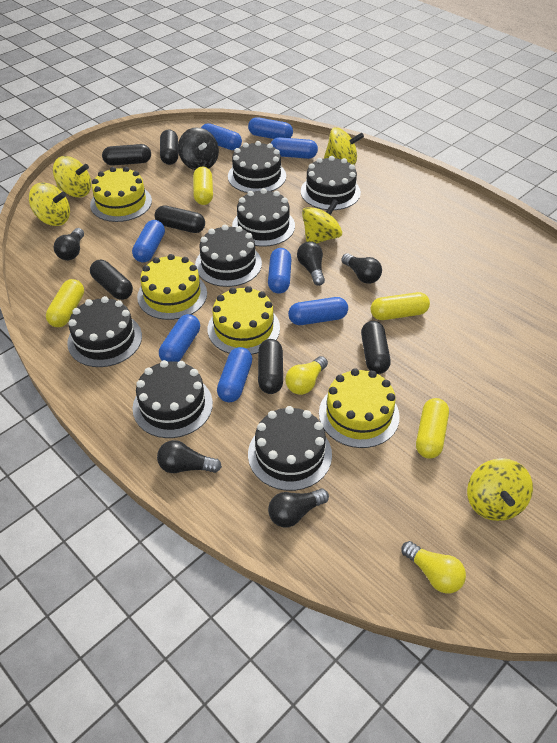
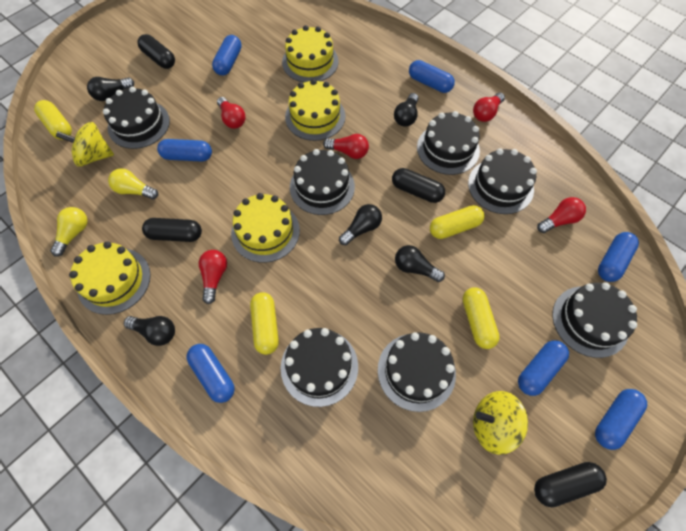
black capsule: [90,260,133,300] [102,144,151,166] [155,205,205,233] [160,129,178,165] [258,339,283,394] [361,321,391,374] = 6 -> [138,34,175,69] [142,218,202,242] [392,168,445,203] [534,462,607,507] = 4
black spinning top: [178,127,219,170] = 1 -> none = 0
blue capsule: [132,220,165,262] [159,314,200,362] [201,123,242,150] [217,347,252,402] [248,117,293,139] [268,248,291,294] [271,137,318,159] [288,297,348,325] = 8 -> [157,139,212,162] [187,344,235,403] [212,35,242,75] [409,60,455,93] [518,340,569,396] [595,389,647,450] [598,232,639,282] = 7
red light bulb: none = 0 -> [198,250,227,304] [217,97,246,129] [323,134,369,159] [473,93,505,122] [537,197,586,233] = 5
yellow spinning top: [29,182,70,226] [53,156,91,198] [302,199,342,243] [324,127,364,165] [467,458,533,521] = 5 -> [56,122,114,167] [473,391,528,455] = 2

